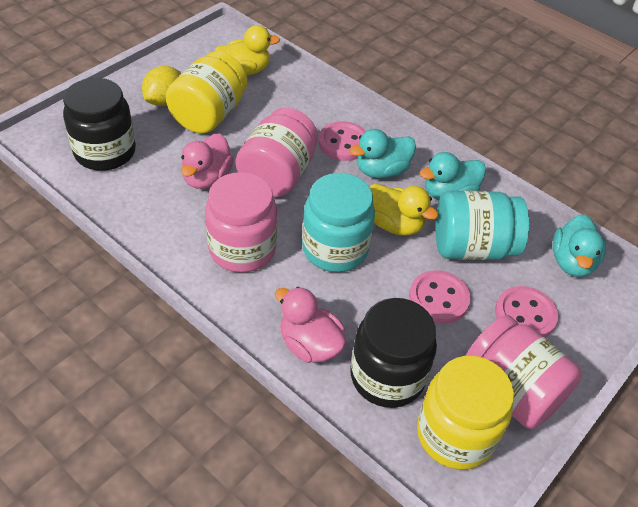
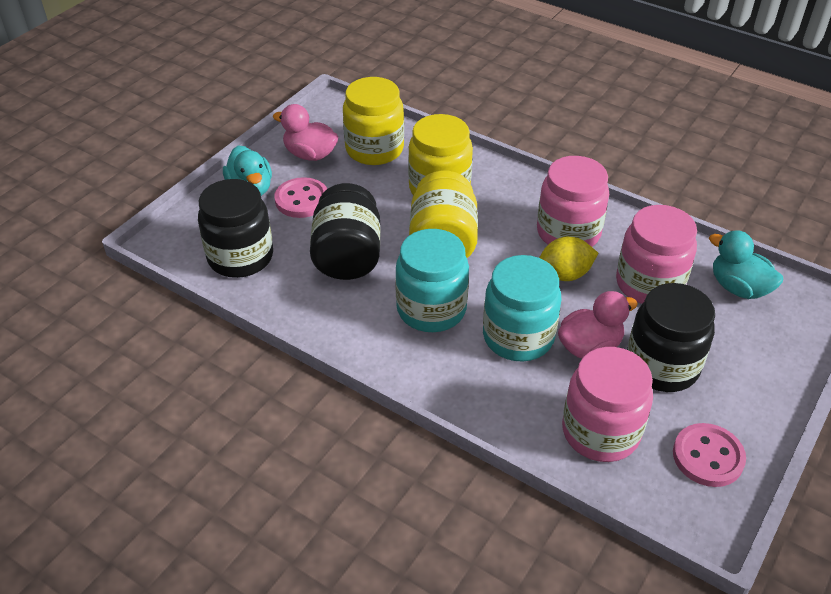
black jar: [63,78,136,171] [350,298,437,408] = 2 -> [198,179,273,278] [310,183,380,280] [627,283,715,392] = 3
pink button: [318,121,366,161] [409,270,471,324] [495,286,558,338] = 3 -> [274,177,327,218] [673,423,746,487] = 2
turquoise duck: [350,129,416,178] [420,152,486,200] [552,214,606,277] = 3 -> [223,145,272,196] [709,230,783,299] = 2
yellow duck: [215,25,280,75] [370,183,439,235] = 2 -> none = 0
yellow jar: [166,51,247,134] [417,356,514,470] = 2 -> [343,77,404,165] [408,114,473,196] [409,171,478,258] = 3

